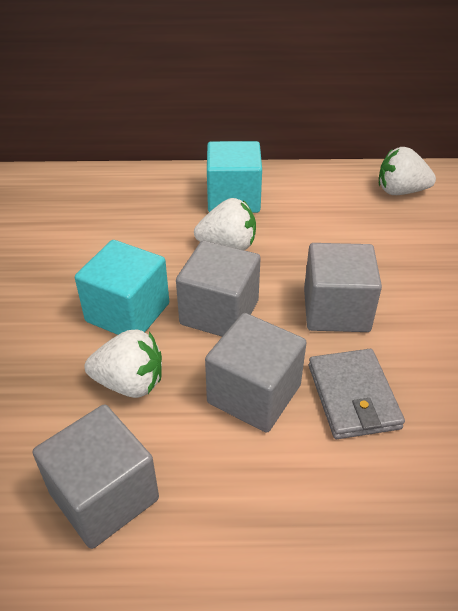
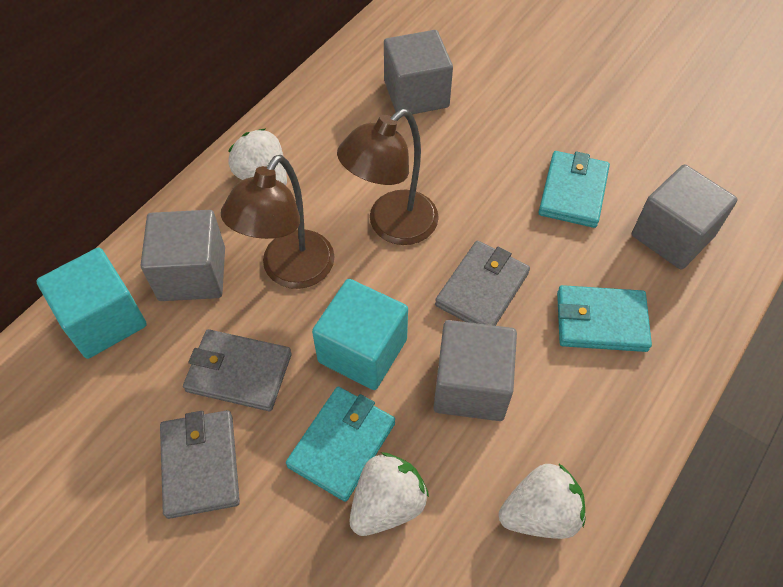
brown lamp: none = 0 -> [221,155,335,289] [337,109,439,245] = 2
grey wallet: [309,349,405,439] = 1 -> [160,410,240,519] [183,329,292,411] [435,241,530,326] = 3
turquoise wallet: none = 0 -> [286,387,395,502] [538,151,610,228] [557,285,652,352] = 3

